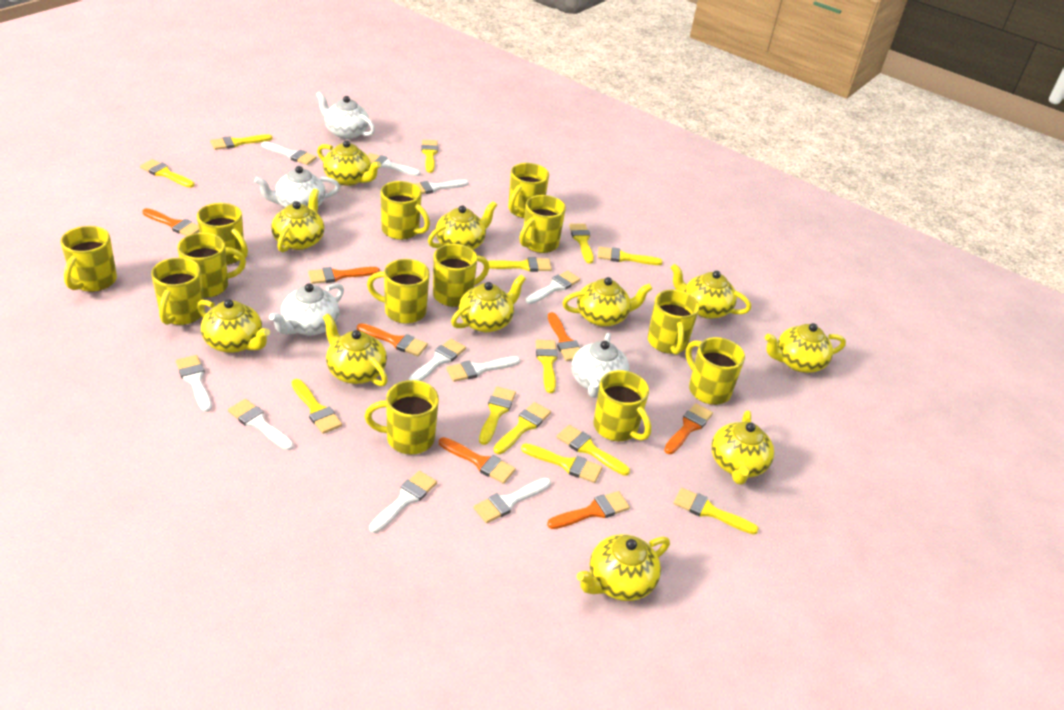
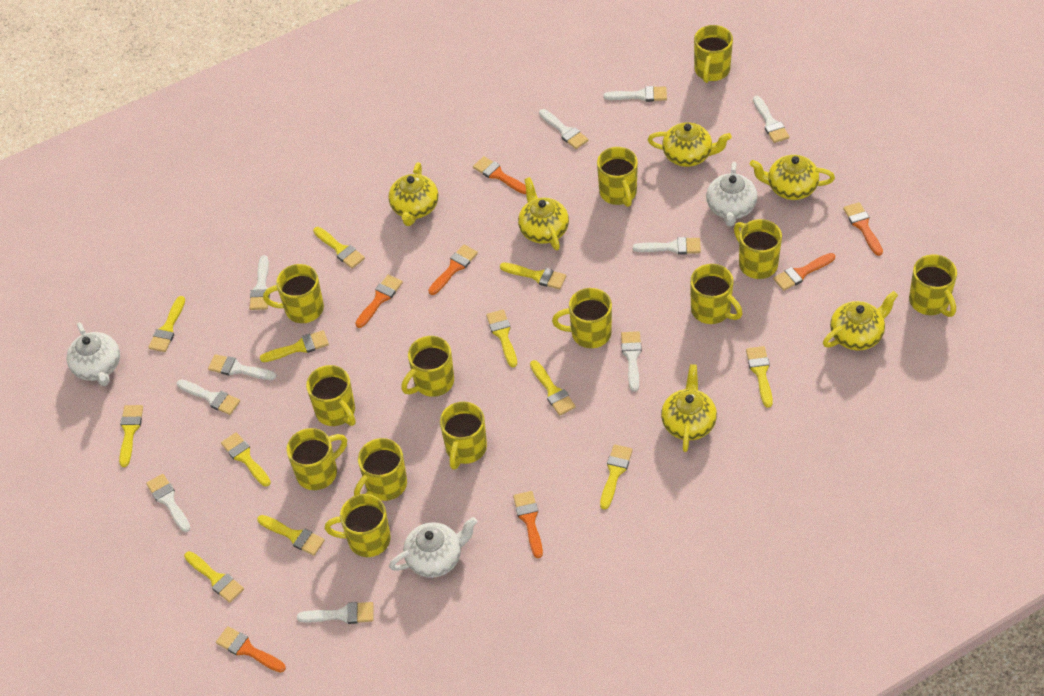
white teapot: [254,166,340,207] [269,283,344,336] [316,91,375,139] [571,333,629,398] = 4 -> [67,323,120,386] [389,517,477,578] [706,162,757,226] = 3
yellow brush: [140,159,195,188] [210,134,272,150] [292,379,342,434] [422,140,438,173] [479,386,516,445] [488,257,552,272] [494,402,551,454] [521,443,602,483] [536,340,558,393] [557,425,630,476] [569,223,594,263] [598,247,663,265] [674,488,759,534] = 13 -> [119,405,143,467] [148,296,185,352] [184,551,244,603] [221,432,271,487] [257,515,325,556] [260,330,329,362] [313,227,365,269] [486,310,517,367] [500,263,566,290] [530,360,576,416] [600,444,633,510] [746,346,773,408] = 12
yellow teapot: [197,299,270,353] [271,189,324,252] [317,140,381,186] [323,314,388,386] [428,201,497,250] [451,275,526,332] [562,277,652,327] [577,534,670,601] [670,264,751,319] [711,411,774,485] [765,323,846,373] = 11 -> [389,162,438,226] [518,177,569,250] [648,122,732,167] [661,364,717,452] [750,155,835,200] [823,291,898,350] = 6

